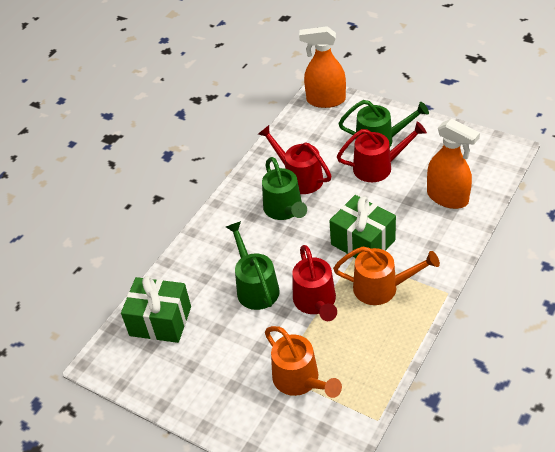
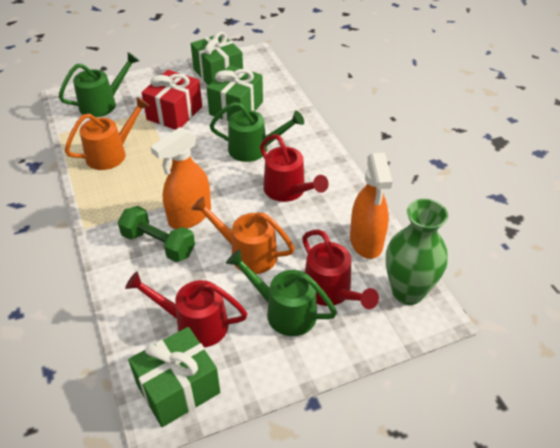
green dumbbell: none = 0 -> [118,206,195,262] = 1
green gift: [121,276,191,343] [329,195,396,258] = 2 -> [128,327,220,427] [191,31,243,85] [207,65,263,121] = 3
green vase: none = 0 -> [386,199,448,305] = 1
red gift: none = 0 -> [141,70,202,130] = 1

